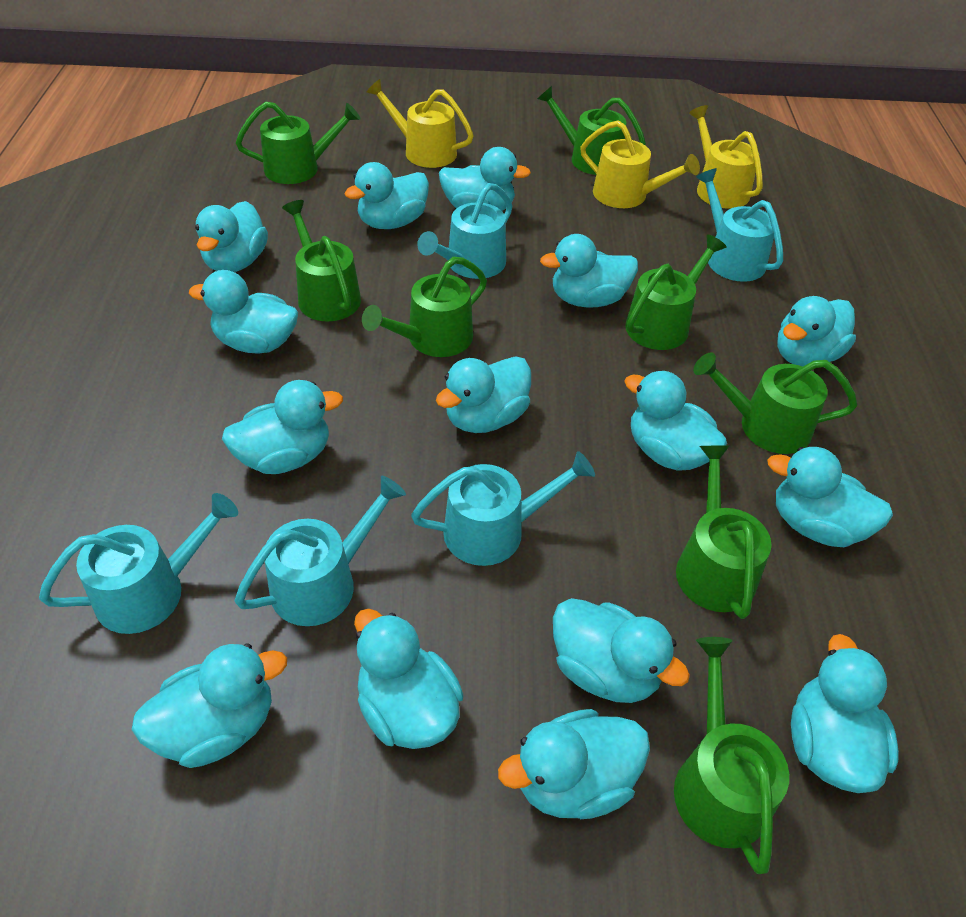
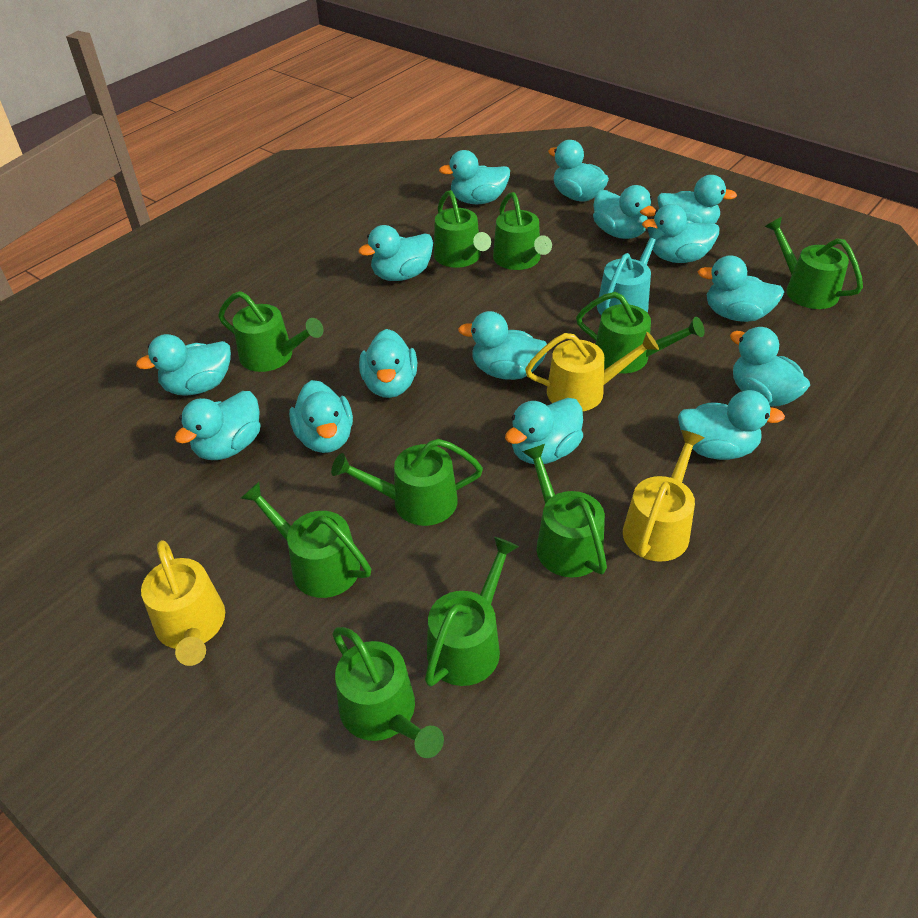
green watering can: [236,102,360,184] [282,200,361,322] [362,257,487,357] [537,86,646,175] [625,234,727,350] [674,637,789,874] [676,446,772,619] [693,353,857,454] = 8 -> [218,291,324,372] [240,482,371,598] [331,439,483,526] [333,627,444,758] [425,537,519,687] [434,190,491,268] [493,192,552,270] [522,444,607,577] [576,292,705,373] [764,217,863,309] = 10
turquoise watering can: [39,493,238,634] [235,476,406,626] [411,451,595,566] [417,183,512,279] [696,168,783,282] = 5 -> [597,227,665,315] = 1

